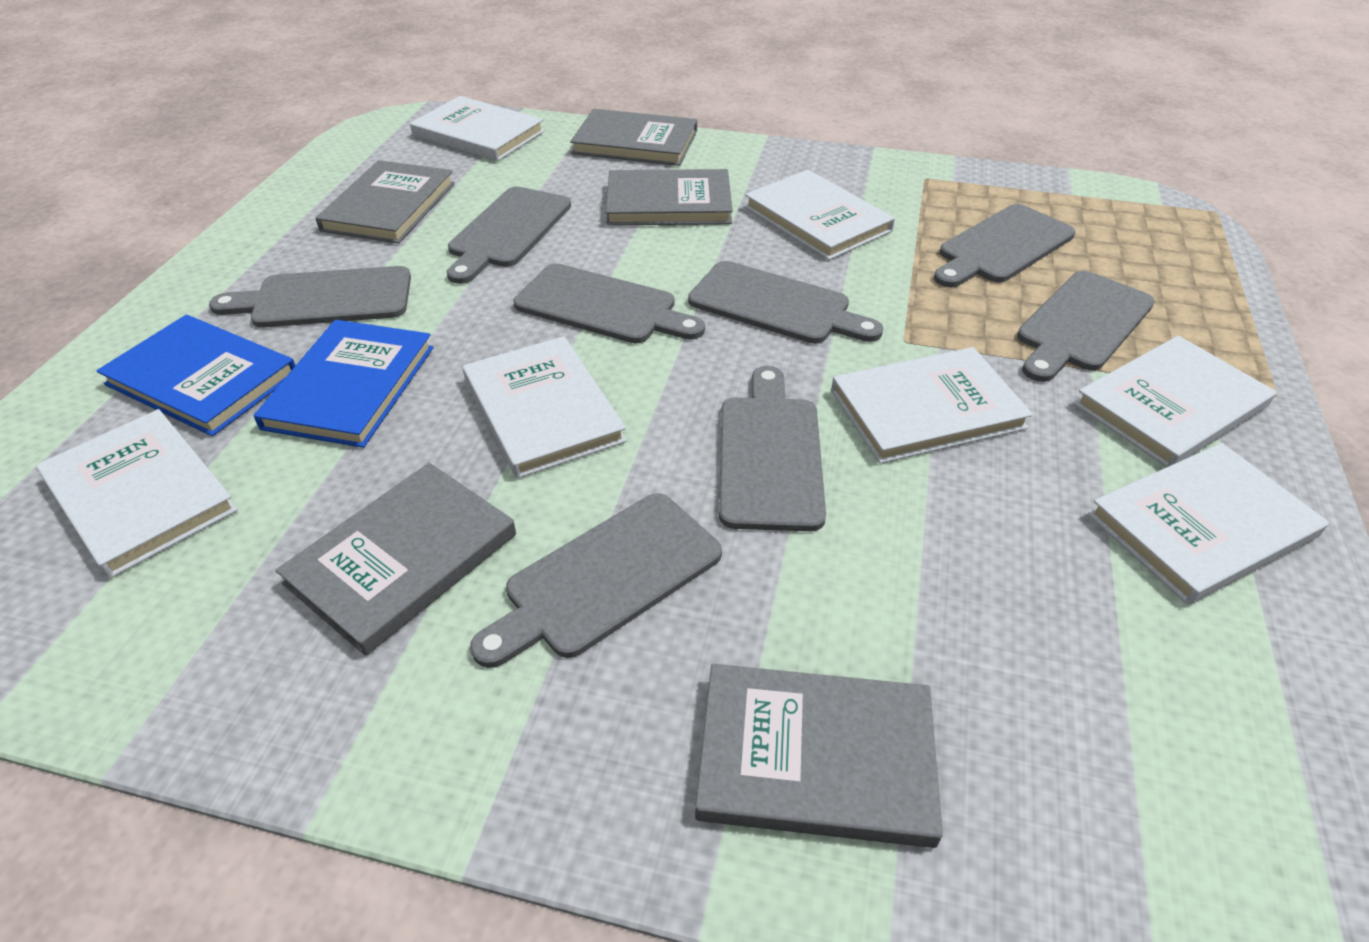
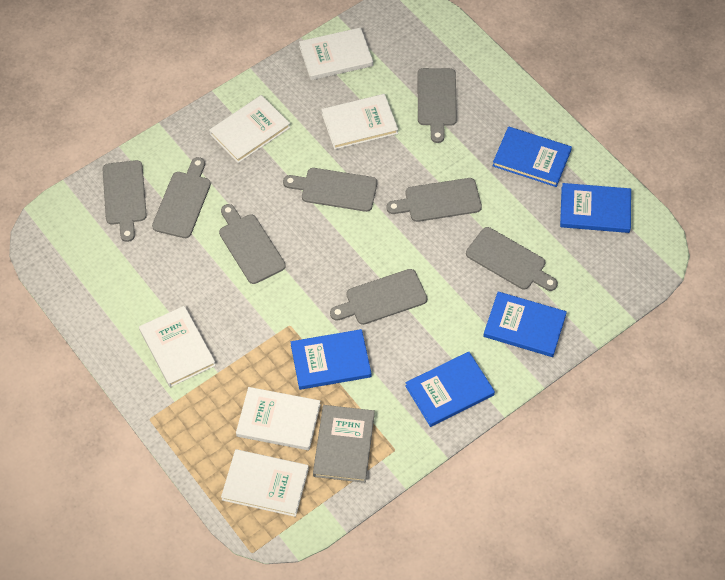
blue book: [96,315,296,436] [254,320,434,448] = 2 -> [291,329,371,390] [405,352,495,427] [483,291,567,357] [493,126,572,187] [560,183,631,233] = 5
grey book: [275,463,516,656] [316,160,455,244] [570,109,697,166] [606,169,733,226] [695,664,943,848] = 5 -> [313,405,375,483] = 1
white book: [36,409,238,578] [410,96,545,161] [463,336,626,479] [744,170,895,260] [831,347,1033,464] [1074,336,1276,467] [1088,443,1329,605] = 7 -> [139,306,216,387] [209,95,290,163] [221,449,309,517] [236,387,321,450] [299,28,373,80] [321,94,398,150] = 6

